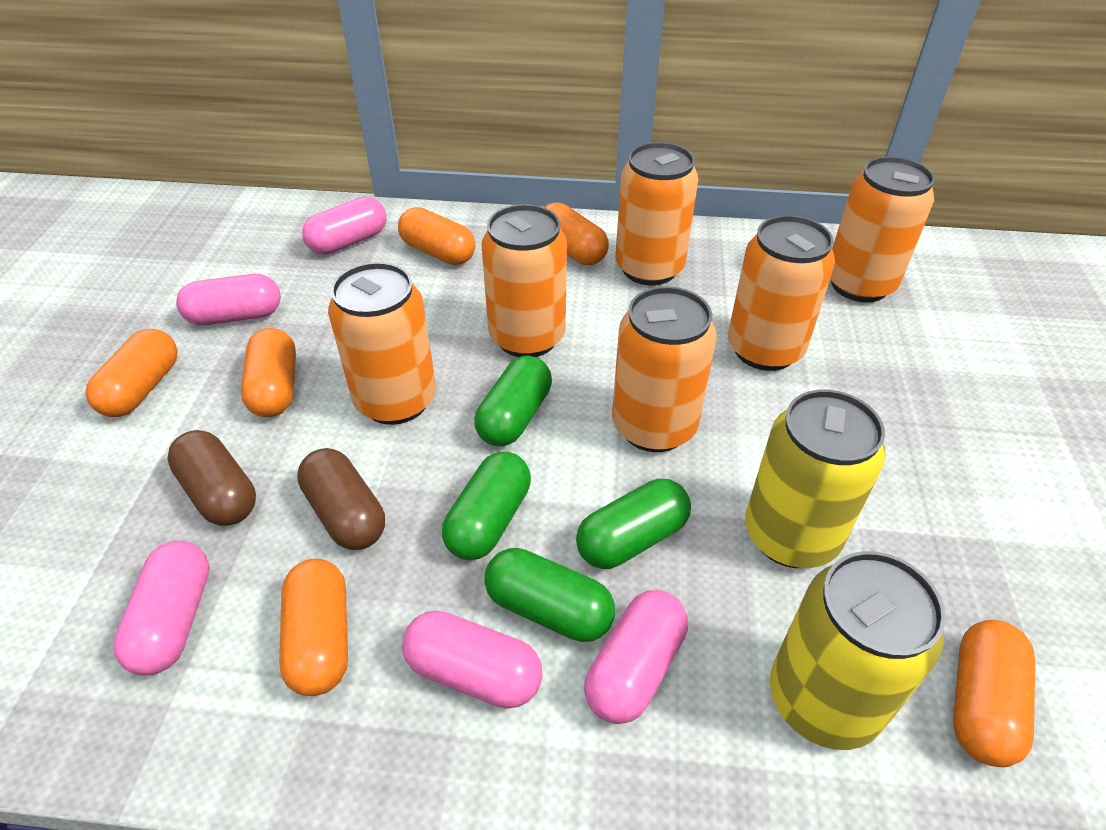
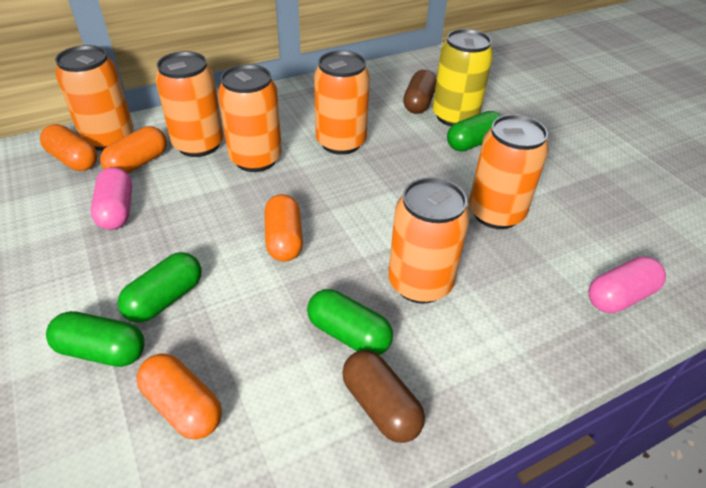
orange capsule: [86,329,177,417] [241,328,296,417] [279,559,348,696] [398,207,475,265] [545,203,609,265] [953,620,1035,767] = 6 -> [40,124,97,171] [100,126,167,173] [136,353,222,440] [264,194,303,261] = 4
pink capsule: [113,541,210,676] [176,274,281,325] [302,197,386,254] [402,611,542,709] [584,590,688,724] = 5 -> [91,167,132,230] [589,257,666,313] = 2
yellow can: [745,390,886,568] [770,551,946,750] = 2 -> [433,29,493,126] = 1

